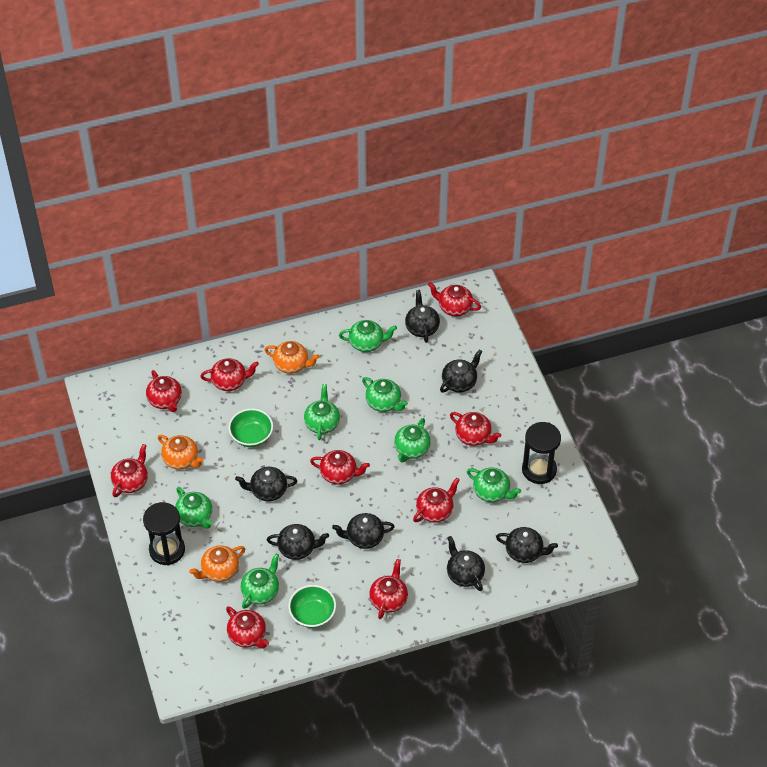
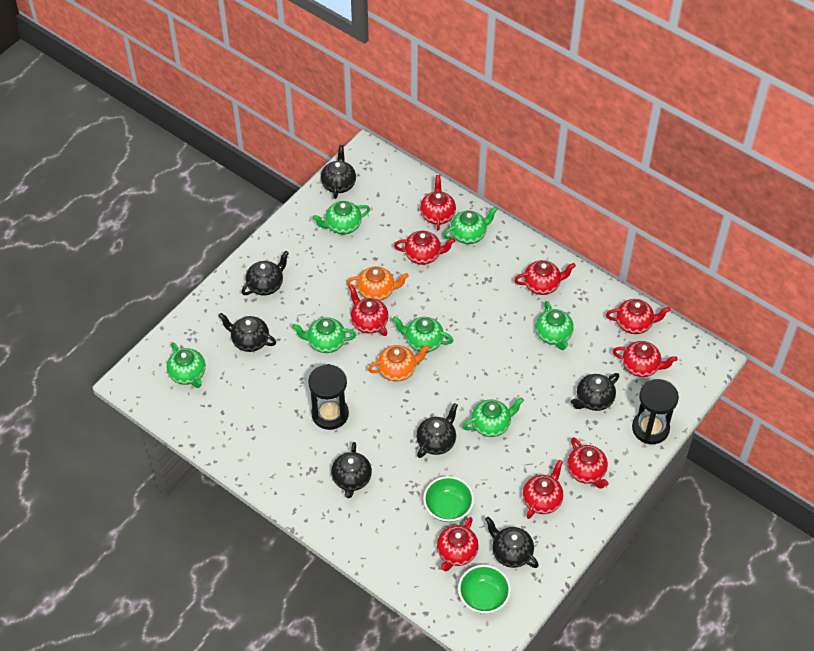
orange teapot: [158,435,204,470] [189,545,245,582] [265,341,320,374] = 3 -> [347,266,409,301] [368,345,430,382] = 2

